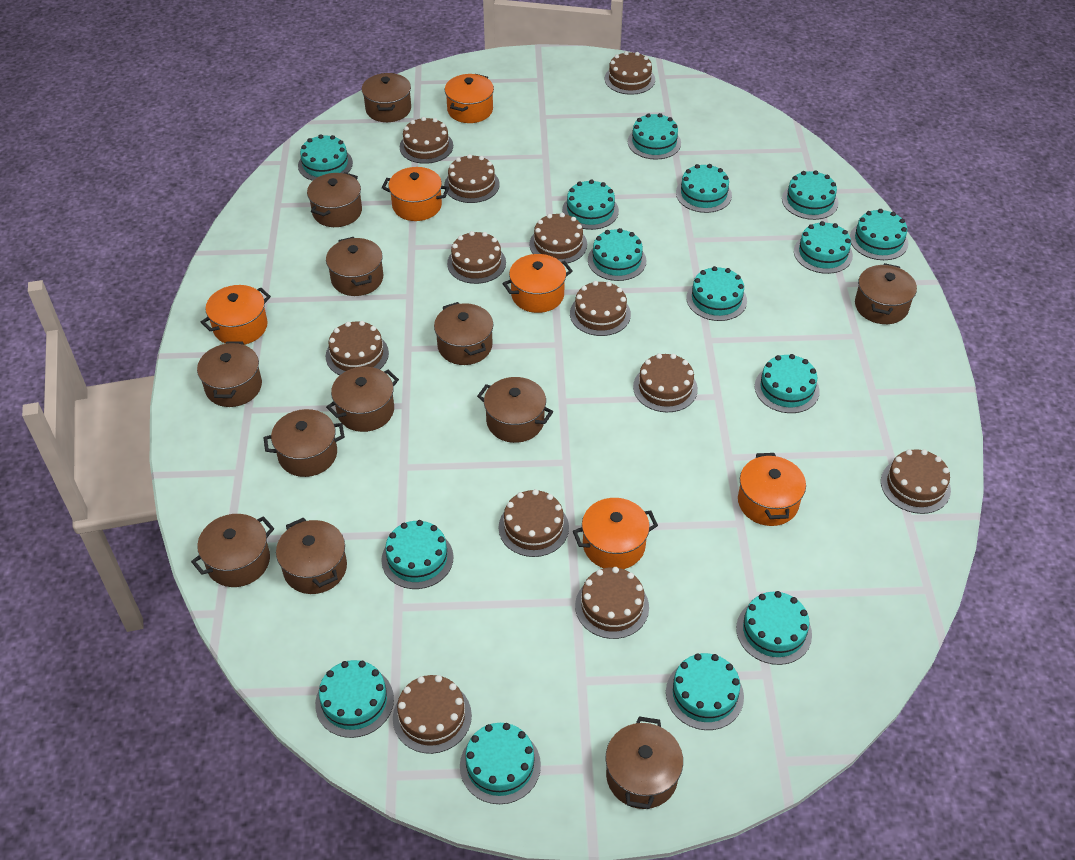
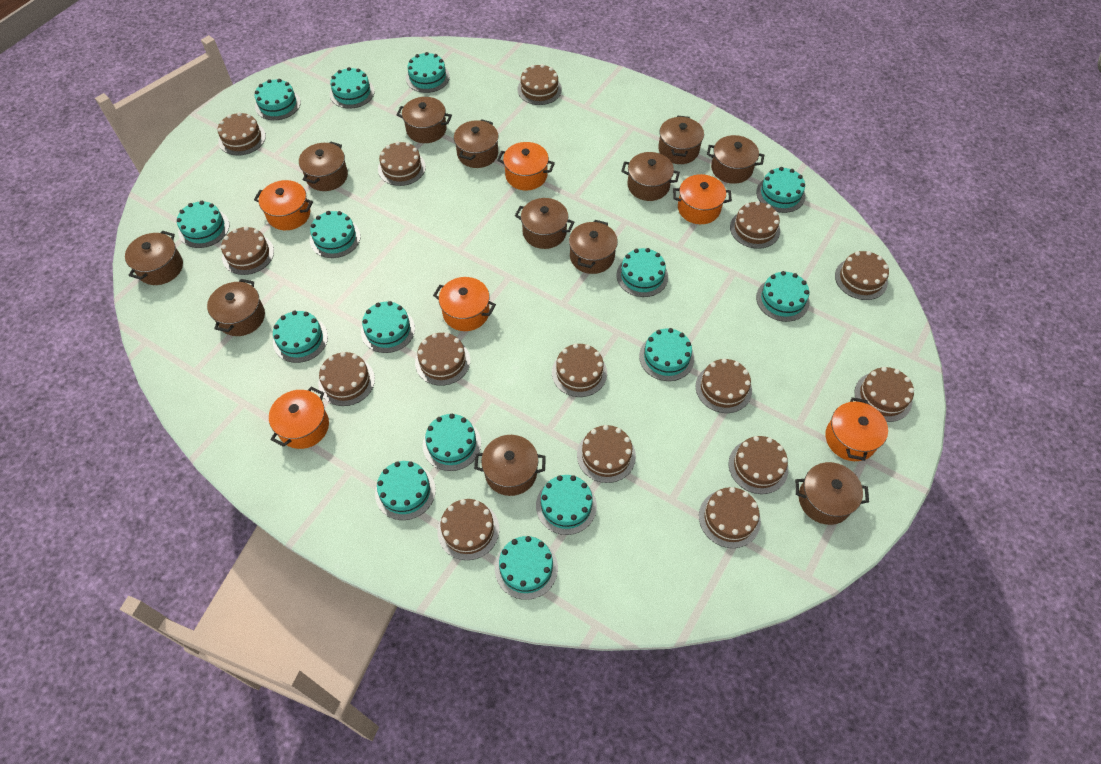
brown cake: [326,321,389,375] [393,675,472,754] [400,117,453,164] [444,154,500,203] [447,231,506,284] [498,489,569,557] [529,213,587,263] [570,281,631,336] [575,567,649,639] [605,51,655,95] [633,354,698,412] [881,449,951,514] = 12 -> [218,112,266,155] [221,226,274,275] [318,352,375,406] [378,141,426,186] [415,333,470,386] [438,499,499,560] [517,64,562,105] [552,343,607,397] [577,425,636,483] [696,358,752,413] [699,487,761,548] [729,436,788,494] [730,201,780,249] [835,251,889,300] [854,367,914,422] = 15

